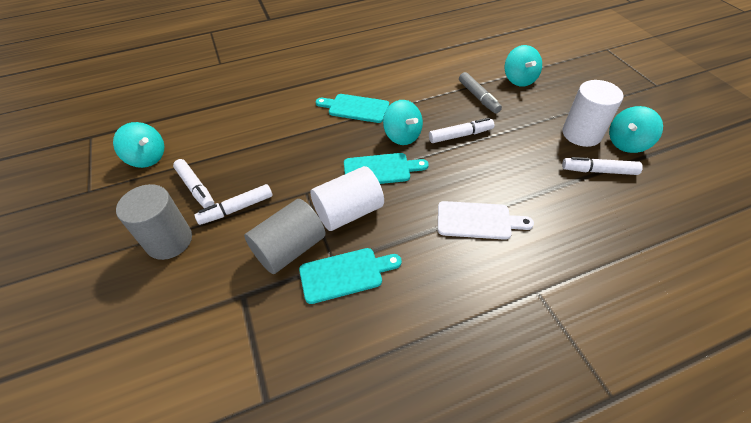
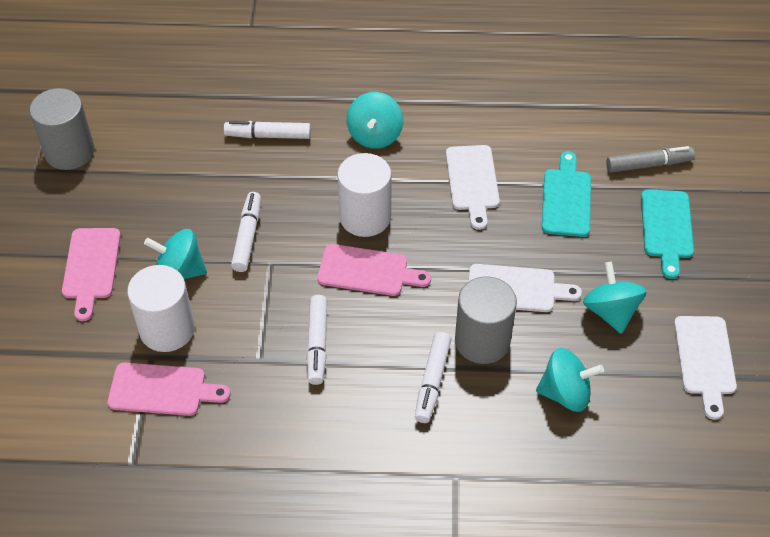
pink cutting board: none = 0 -> [62,228,121,321] [108,362,230,416] [317,244,431,296] = 3
turquoise cutting board: [299,248,402,304] [316,94,389,123] [344,153,429,184] = 3 -> [542,151,591,237] [641,189,694,279] = 2
white cutting board: [438,201,534,240] = 1 -> [446,145,500,230] [469,264,582,312] [674,316,737,420] = 3

